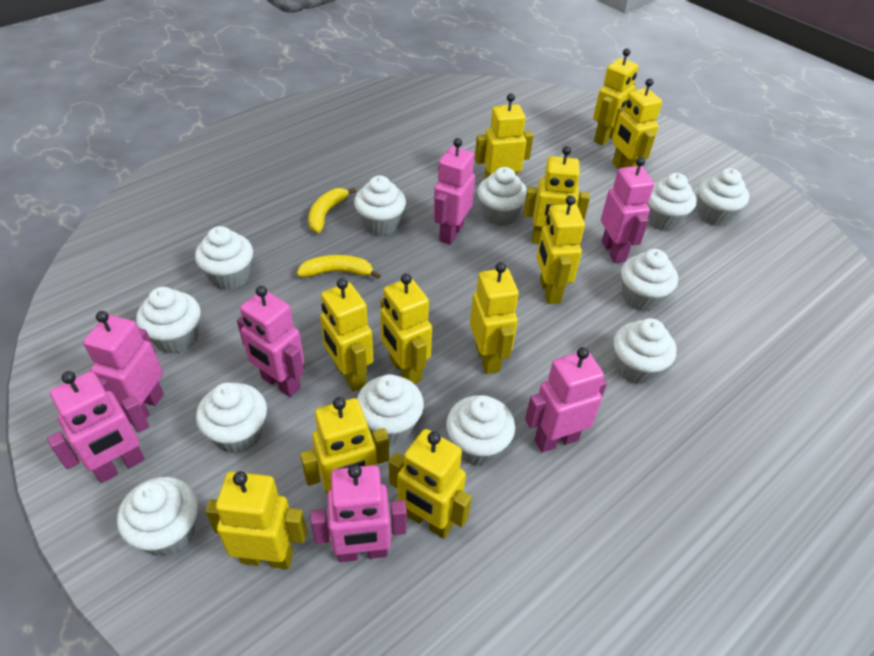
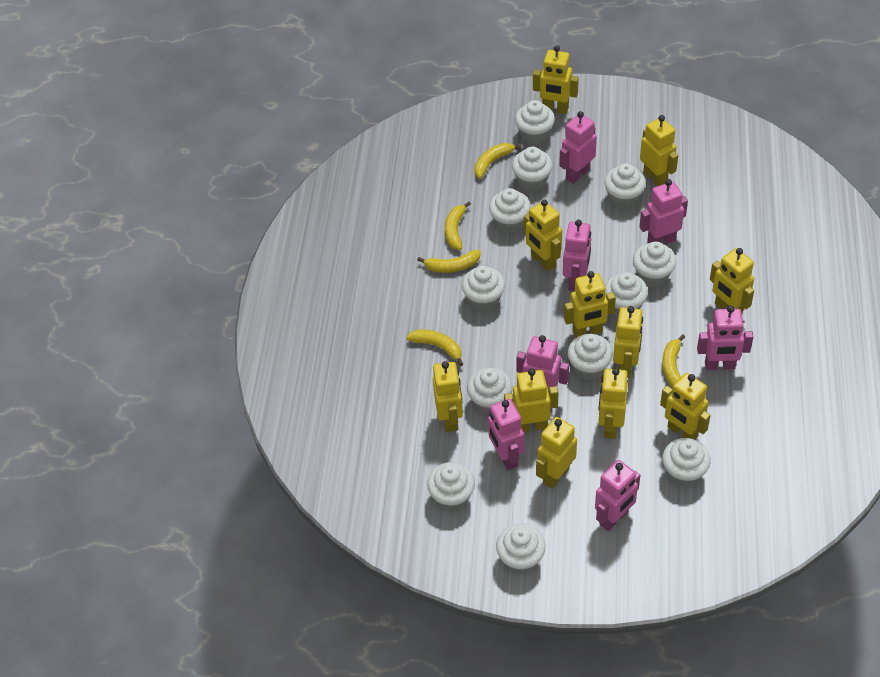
yellow banana: [297,255,381,279] [308,187,356,233] = 2 -> [406,329,463,366] [417,250,480,273] [445,201,471,250] [474,143,521,179] [662,334,685,388] = 5

